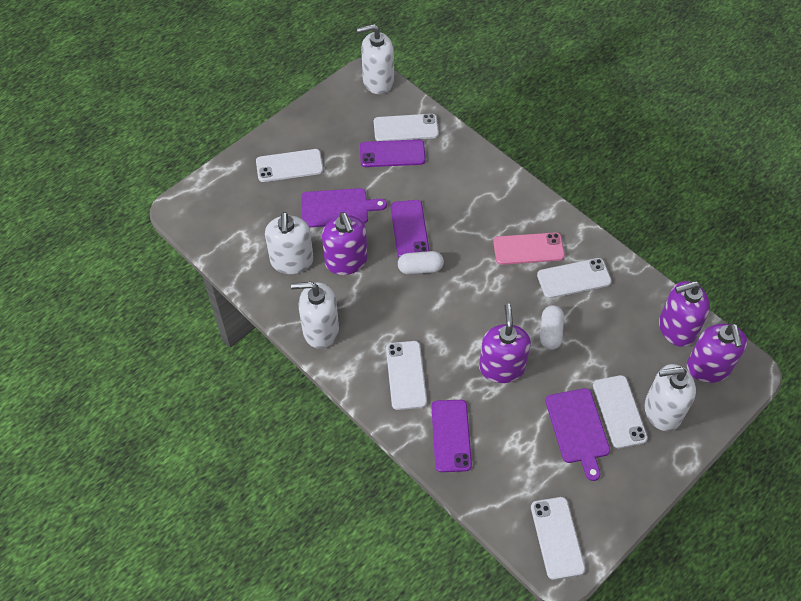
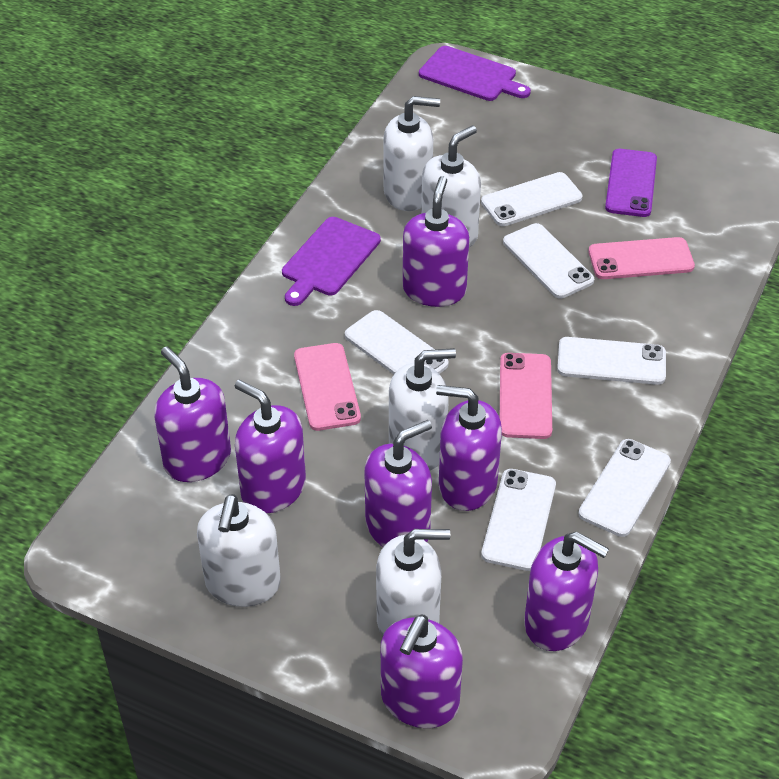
pink phone: [493,232,565,265] = 1 -> [294,343,361,431] [500,353,552,439] [589,237,695,279] = 3
purple phone: [360,139,426,167] [391,200,429,258] [431,400,472,472] = 3 -> [605,149,657,217] = 1
purple soap dispenser: [322,212,368,275] [479,304,531,383] [659,281,710,347] [687,323,747,383] = 4 -> [154,347,231,482] [235,380,306,513] [364,420,432,547] [381,615,463,728] [403,176,469,307] [436,385,502,511] [524,532,609,651] = 7
white capsule: [398,251,444,275] [540,305,564,350] = 2 -> none = 0
white soap dispenser: [265,212,314,274] [291,282,339,349] [357,24,394,94] [645,364,696,431] = 4 -> [197,494,281,607] [376,529,450,636] [383,96,440,211] [389,348,456,471] [421,125,481,247] = 5

